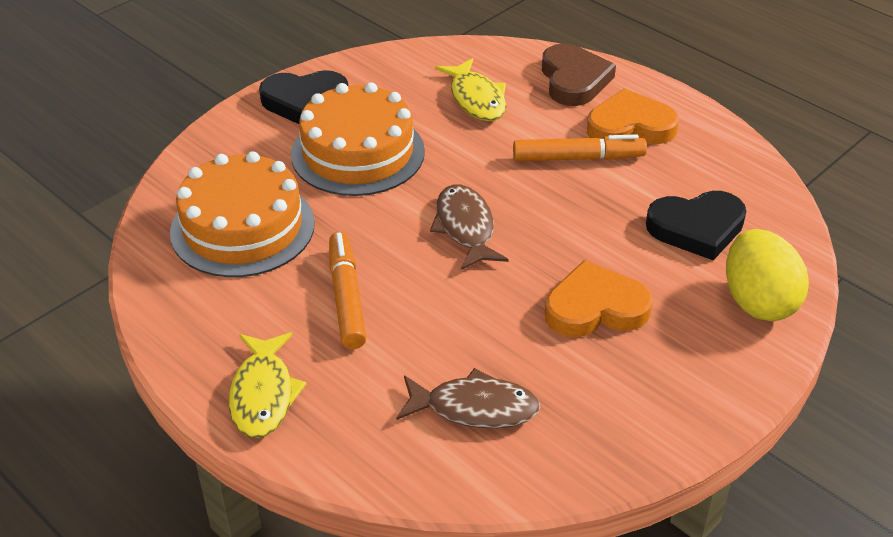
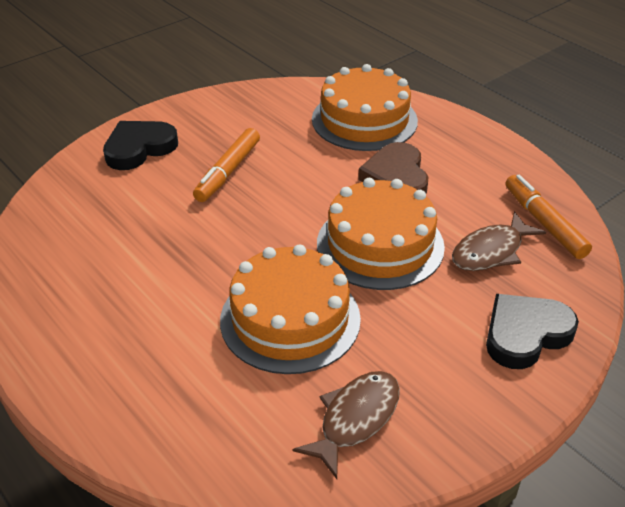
orange cake: [170,151,315,277] [291,82,425,196] = 2 -> [220,244,361,374] [312,64,418,151] [317,178,445,290] = 3
orange heart: [545,260,653,337] [587,88,679,144] = 2 -> none = 0
yellow egg: [726,229,809,321] = 1 -> none = 0
yellow fish: [229,332,307,438] [435,58,506,121] = 2 -> none = 0

